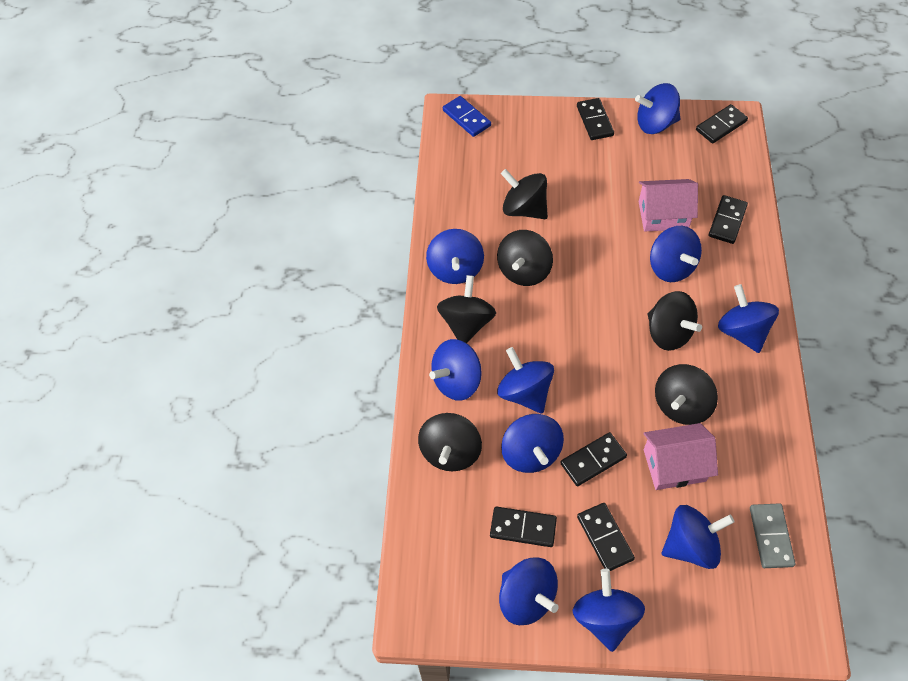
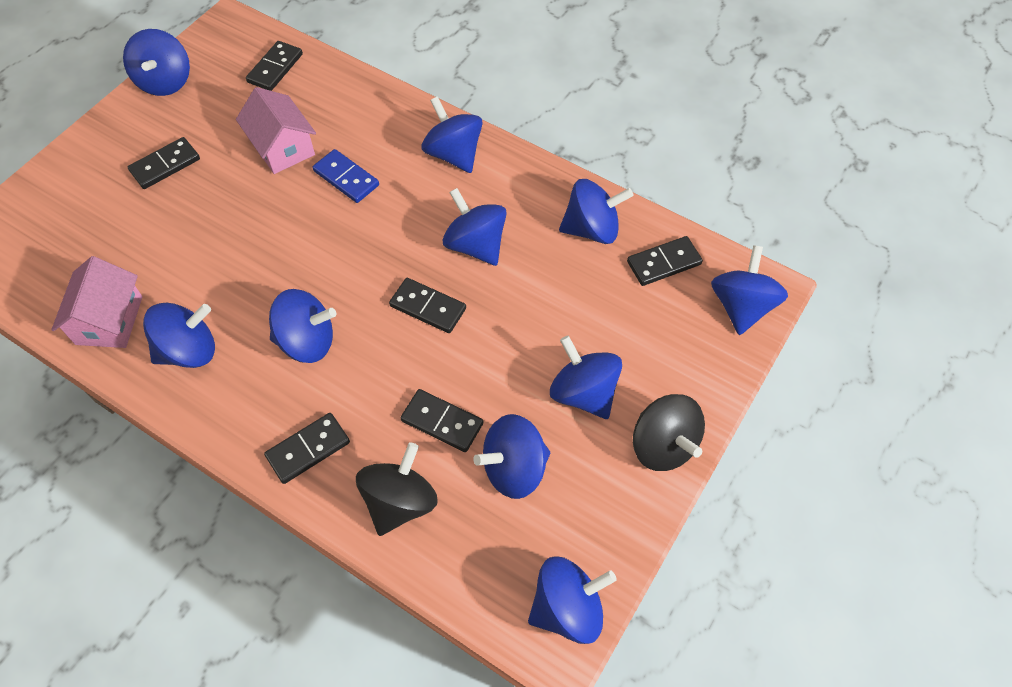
black spinning top: [418,413,482,471] [437,275,496,343] [497,230,553,286] [501,169,548,219] [647,291,702,351] [655,364,718,425] = 6 -> [356,442,438,536] [633,394,705,471] = 2
grey domino: [750,503,795,568] = 1 -> none = 0

